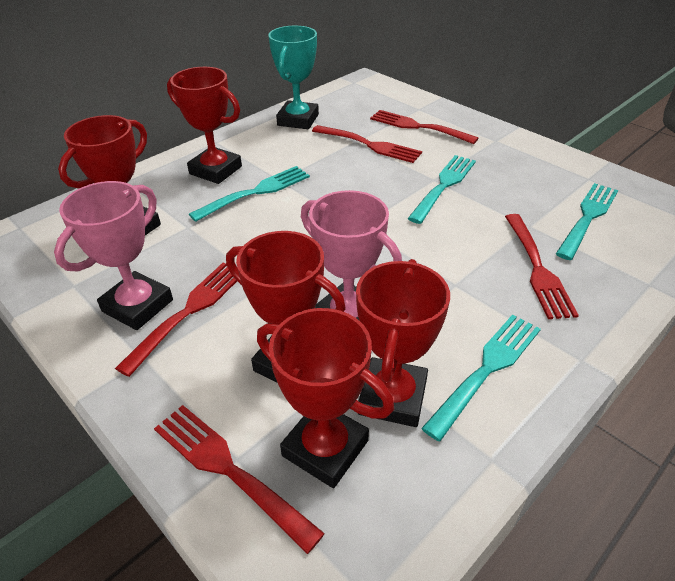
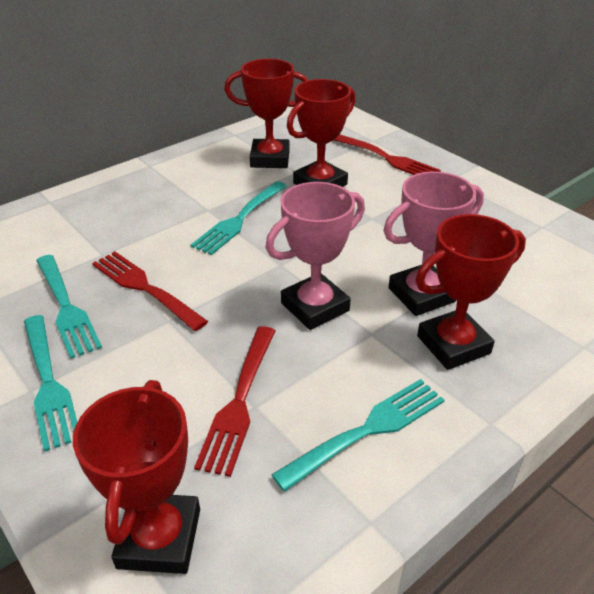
red fork: [115,262,237,377] [154,405,325,554] [312,125,422,163] [370,110,479,144] [505,214,579,319] = 5 -> [92,251,208,331] [194,326,275,477] [334,135,441,175] = 3
red trophy: [58,115,161,235] [167,67,242,184] [226,231,346,383] [257,308,394,488] [356,259,450,427] = 5 -> [73,380,200,574] [224,59,308,168] [287,79,355,187] [416,214,526,370] = 4
turquoise trophy: [268,26,319,129] = 1 -> none = 0

